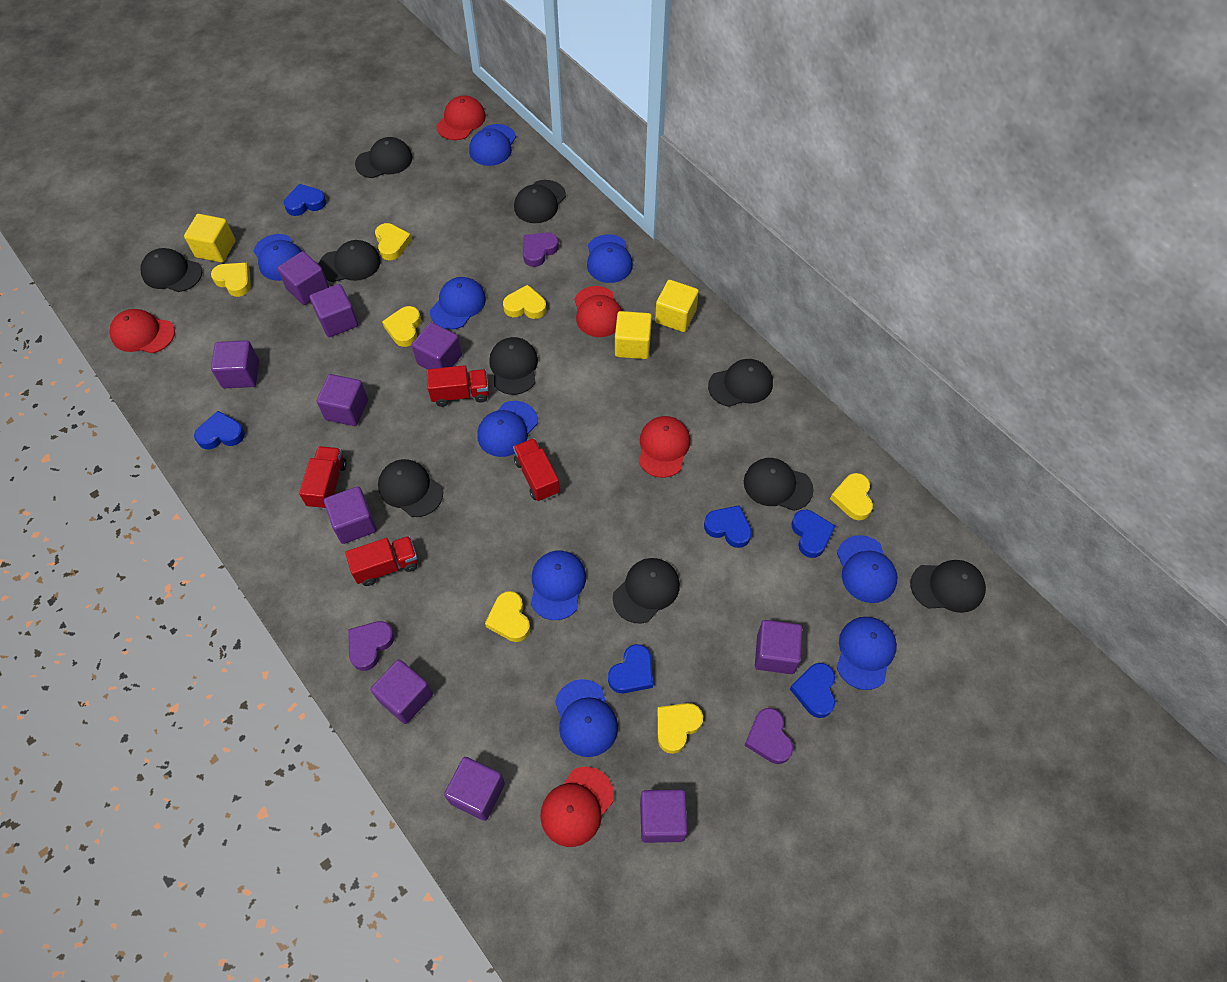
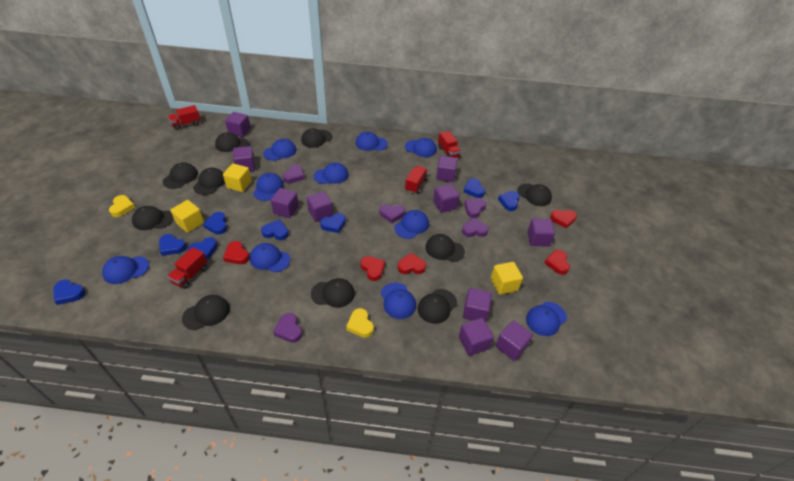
blue cap: [254,234,302,281] [430,277,486,330] [469,124,516,166] [477,401,538,457] [531,551,586,620] [555,679,618,757] [587,234,633,283] [837,535,897,603] [837,617,897,690] = 9 -> [102,256,149,284] [250,243,290,272] [253,173,284,201] [263,139,296,161] [314,162,349,184] [356,132,388,151] [381,282,416,319] [394,210,429,239] [405,138,437,157] [526,302,567,336] = 10
blue heart: [194,411,245,449] [284,184,326,216] [608,644,653,693] [704,505,752,548] [790,663,835,718] [791,510,835,558] = 6 -> [53,280,85,305] [159,234,186,256] [188,237,217,259] [203,212,227,235] [261,220,288,240] [320,213,346,233] [464,178,485,198] [498,191,520,211] = 8
purple heart: [348,621,395,671] [523,233,559,267] [744,708,793,764] = 3 -> [273,313,302,343] [283,164,304,183] [379,204,405,223] [462,218,489,237] [464,198,487,218] = 5
red cap: [110,309,175,353] [436,95,486,140] [540,767,614,847] [574,286,622,337] [639,416,690,478] = 5 -> none = 0
red heart: none = 0 -> [223,241,250,264] [361,256,385,281] [398,253,426,274] [545,250,570,275] [550,210,577,228] = 5
yellow heart: [211,263,251,297] [375,223,412,260] [382,306,421,347] [485,591,530,642] [503,285,547,319] [657,703,703,754] [830,473,873,520] = 7 -> [109,195,135,217] [346,308,374,338] = 2

